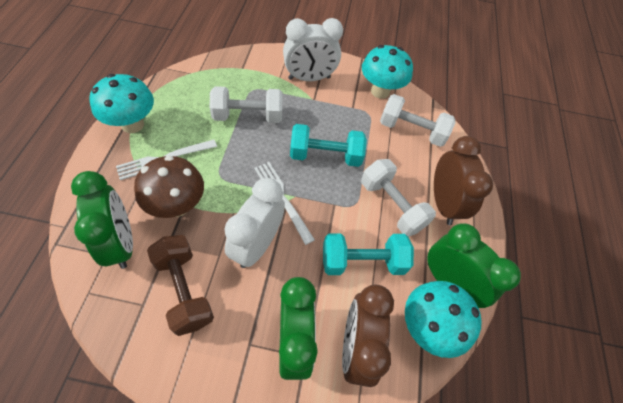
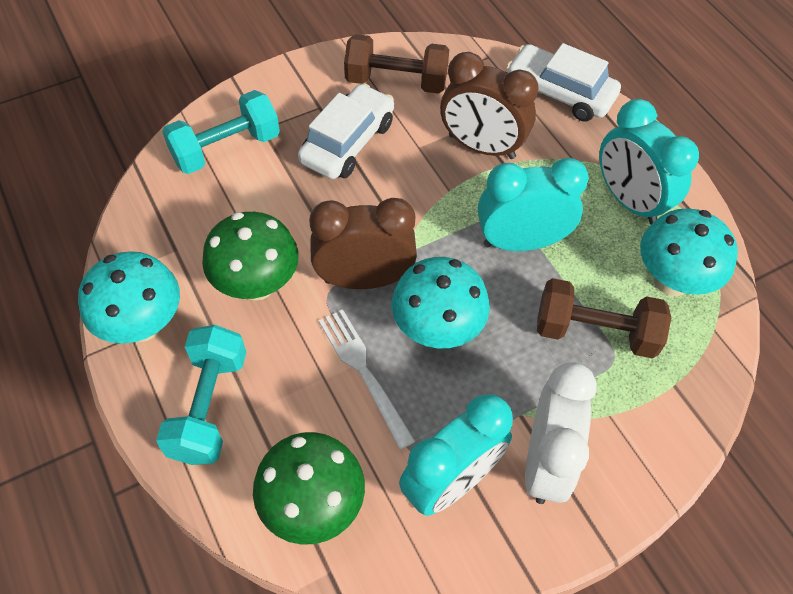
brown dumbbell: [147,235,214,336] = 1 -> [344,34,450,94] [537,278,671,359] = 2
brown mushroom: [134,156,204,218] = 1 -> none = 0
green clock: [71,171,133,269] [279,277,318,380] [427,223,521,308] = 3 -> none = 0
green mushroom: none = 0 -> [202,212,299,301] [253,432,365,545] = 2
turquoise clock: none = 0 -> [399,394,513,516] [478,158,589,251] [599,99,699,225] = 3
white car: none = 0 -> [298,83,394,179] [507,43,621,122] = 2
white clock: [225,178,285,268] [283,18,343,81] = 2 -> [525,362,597,504] = 1
white dumbbell: [210,86,283,123] [361,159,436,237] [380,94,455,147] = 3 -> none = 0
white fork: [116,139,217,180] [254,162,315,245] = 2 -> [319,309,415,449] = 1

